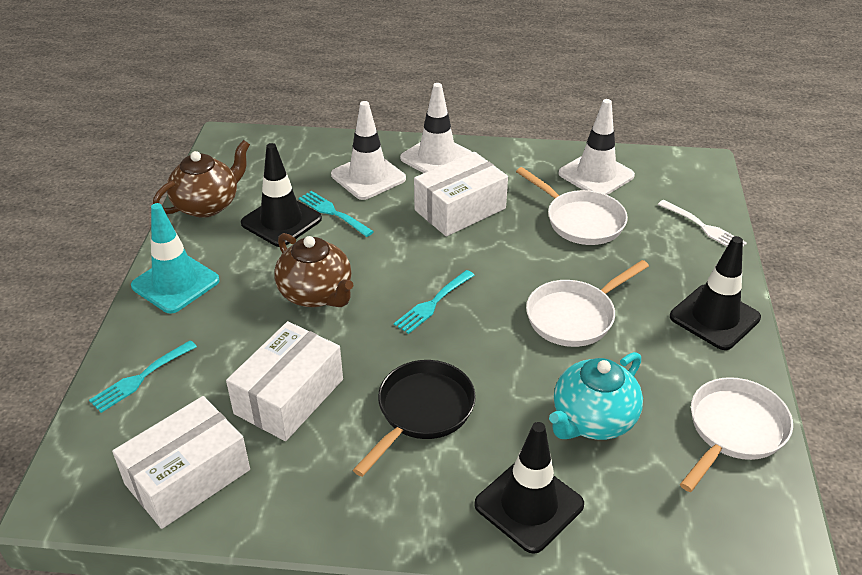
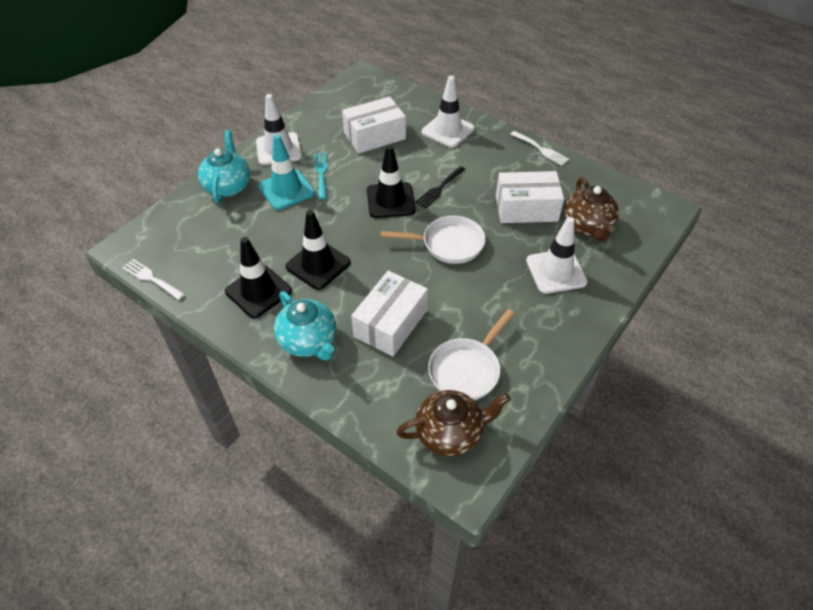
black fork: none = 0 -> [415,166,466,209] = 1
black pan: [353,360,476,477] = 1 -> none = 0
turquoise fork: [89,340,197,413] [299,191,374,237] [394,270,475,334] = 3 -> [314,153,328,199] = 1
turquoise teapot: [549,352,643,440] = 1 -> [198,130,250,203] [274,291,336,361] = 2
white fork: [658,200,747,247] = 1 -> [122,259,185,300] [510,131,569,165] = 2
white pan: [516,167,628,245] [526,260,649,347] [680,377,793,492] = 3 -> [381,216,486,264] [428,309,515,400] = 2

